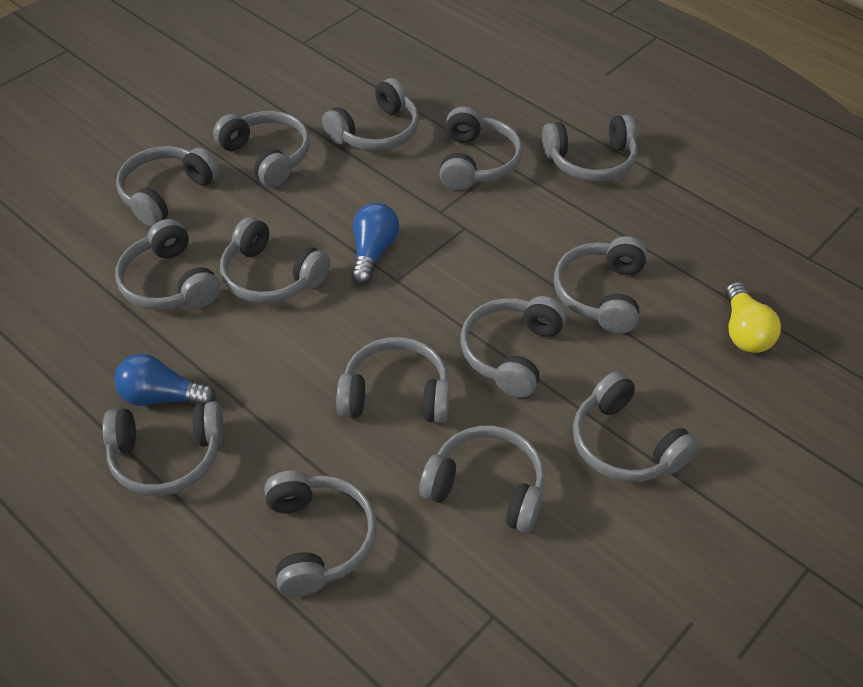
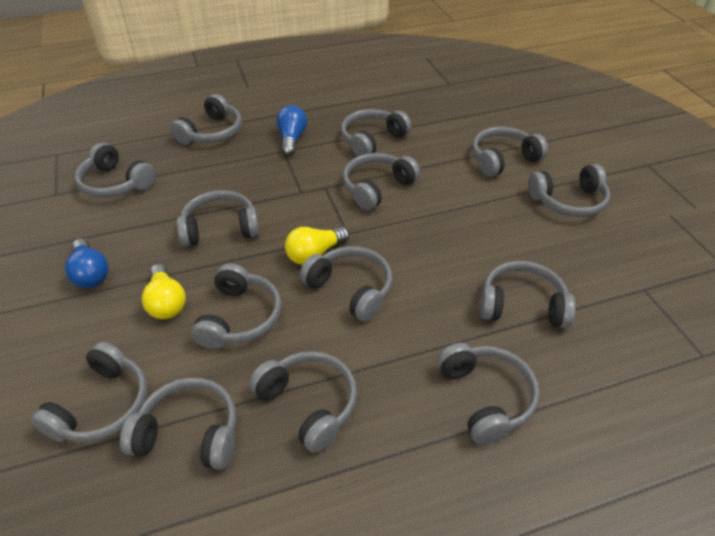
yellow light bulb: [726,282,781,353] = 1 -> [142,264,186,319] [285,227,349,265] = 2

